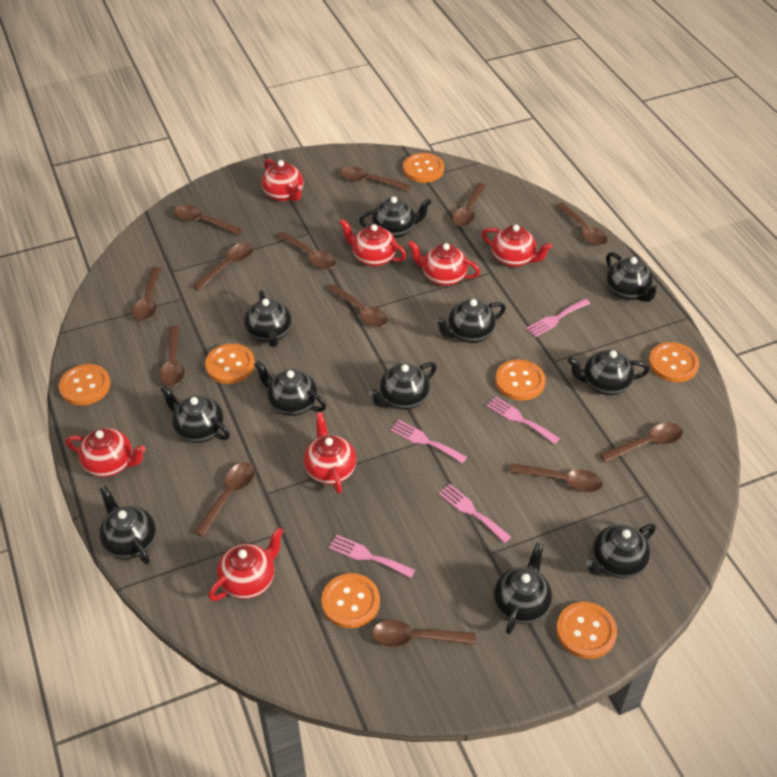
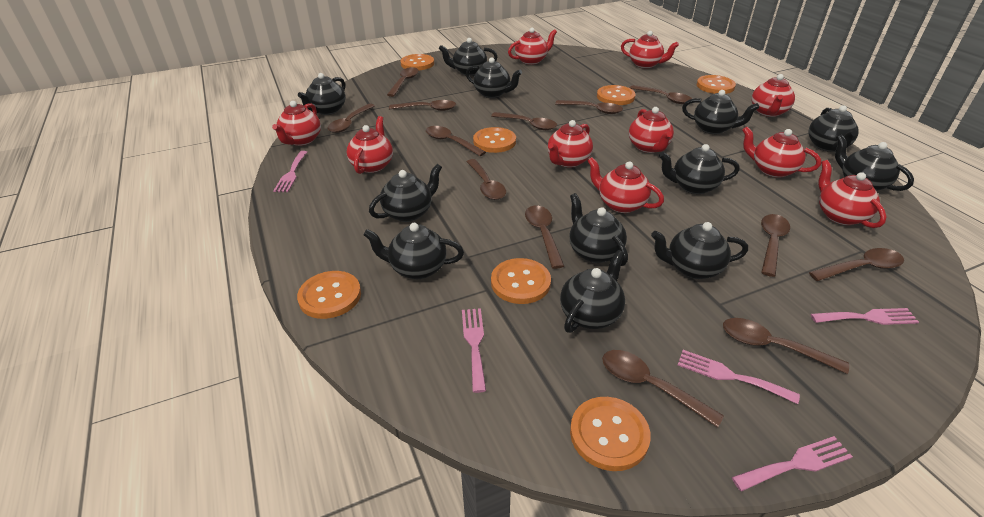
black teapot: [99,486,156,564] [160,385,230,443] [244,290,292,347] [254,361,326,416] [359,196,432,239] [368,362,437,410] [435,299,506,343] [494,543,552,634] [568,349,649,395] [586,524,656,578] [606,252,660,302] = 11 -> [298,73,345,115] [363,223,464,279] [369,164,442,222] [439,38,497,76] [466,57,522,98] [560,250,625,333] [570,193,628,266] [651,222,748,279] [659,144,740,194] [682,90,759,134] [808,105,859,152] [835,135,914,191] = 12
red teapot: [65,428,146,477] [208,527,283,601] [262,159,303,202] [304,412,356,494] [339,219,406,267] [408,241,480,286] [482,225,552,267] = 7 -> [272,101,321,146] [347,116,393,174] [508,28,557,65] [548,120,593,168] [587,157,664,213] [621,31,679,68] [629,107,674,153] [742,127,821,178] [752,74,795,117] [818,160,887,228] = 10

